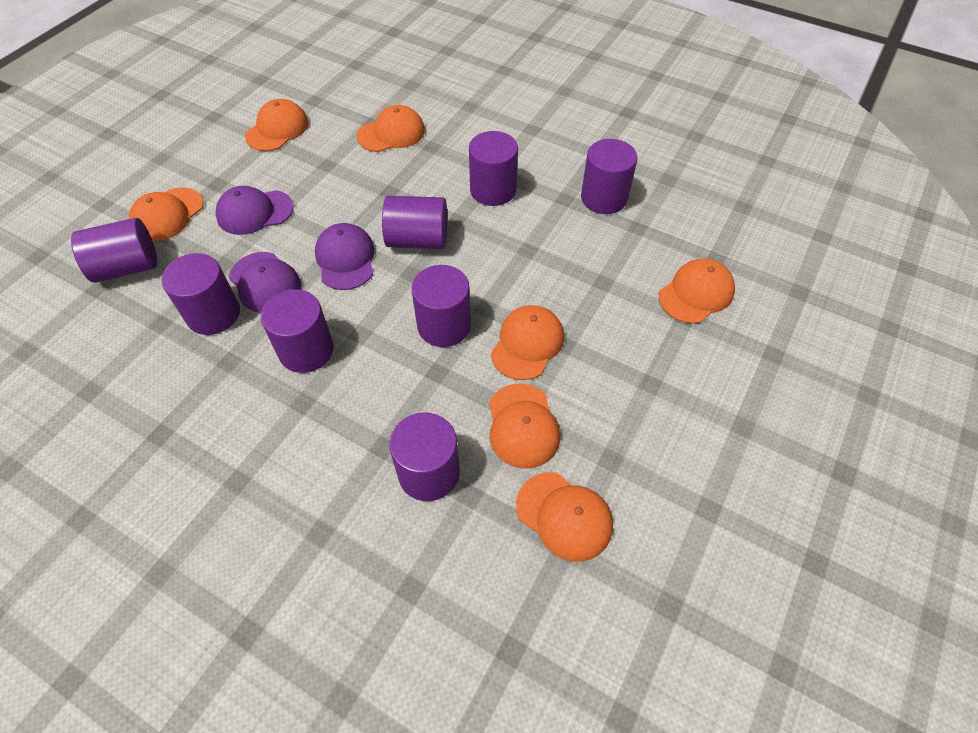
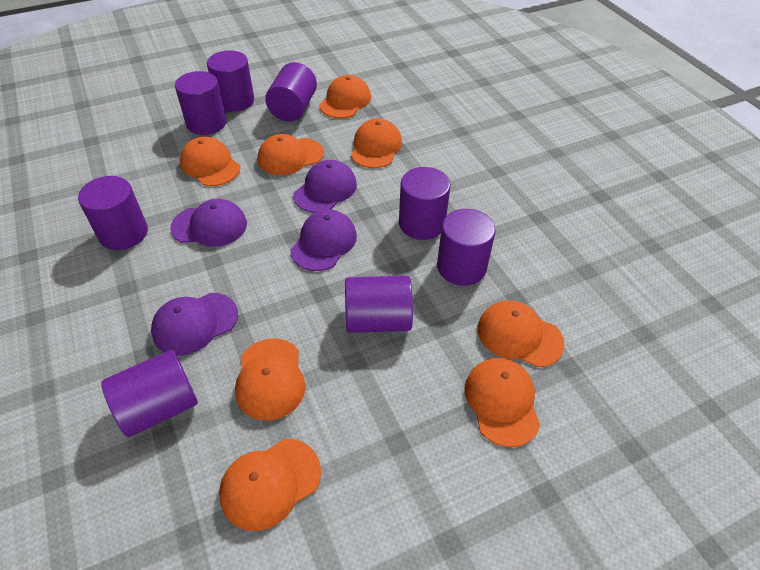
orange cap: [129,187,204,241] [245,99,309,151] [357,105,425,152] [489,384,560,469] [491,305,564,380] [516,472,613,562] [659,258,735,324] = 7 -> [180,137,240,186] [219,439,321,531] [235,338,305,421] [258,134,324,175] [319,75,371,118] [351,118,402,168] [464,358,540,447] [478,300,565,367] = 8
purple cap: [215,186,294,235] [229,252,301,313] [315,223,375,290] = 3 -> [151,293,238,356] [170,199,247,247] [291,209,357,271] [293,160,357,213] = 4

